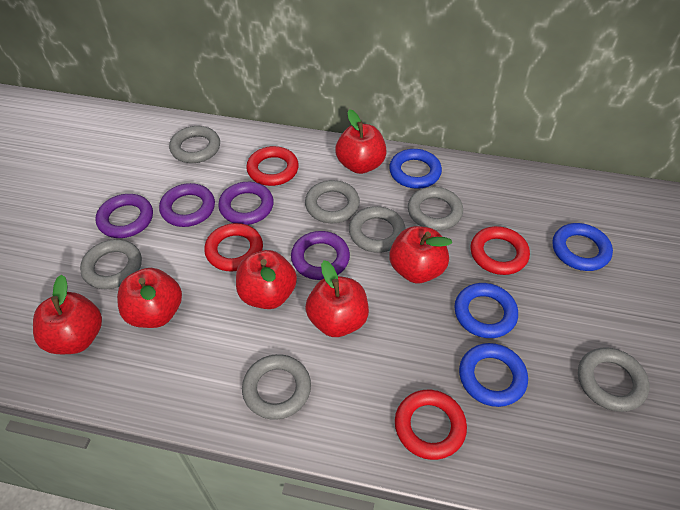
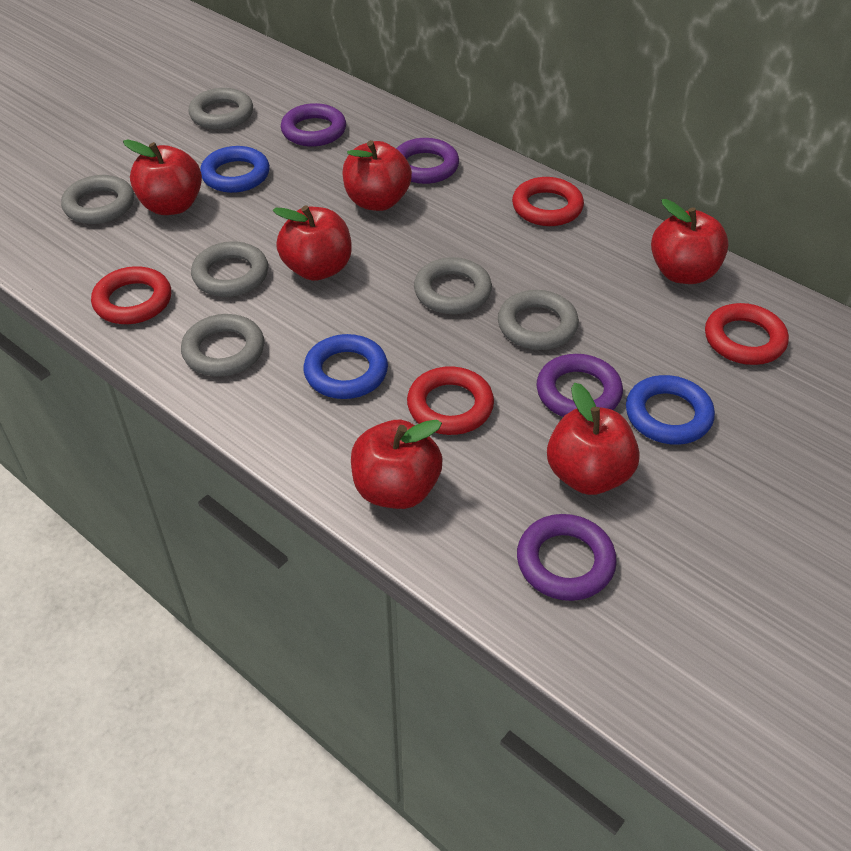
blue ring: [389,149,442,189] [454,283,518,338] [459,343,528,407] [552,223,613,271] = 4 -> [200,146,270,193] [303,334,388,399] [626,375,715,445] = 3
grey ring: [80,239,142,289] [169,126,220,163] [242,354,311,420] [305,180,360,223] [349,206,406,253] [408,187,463,231] [578,347,650,412] = 7 -> [61,175,134,224] [181,314,264,377] [188,88,253,130] [191,241,268,297] [414,257,492,314] [498,290,579,350] = 6

